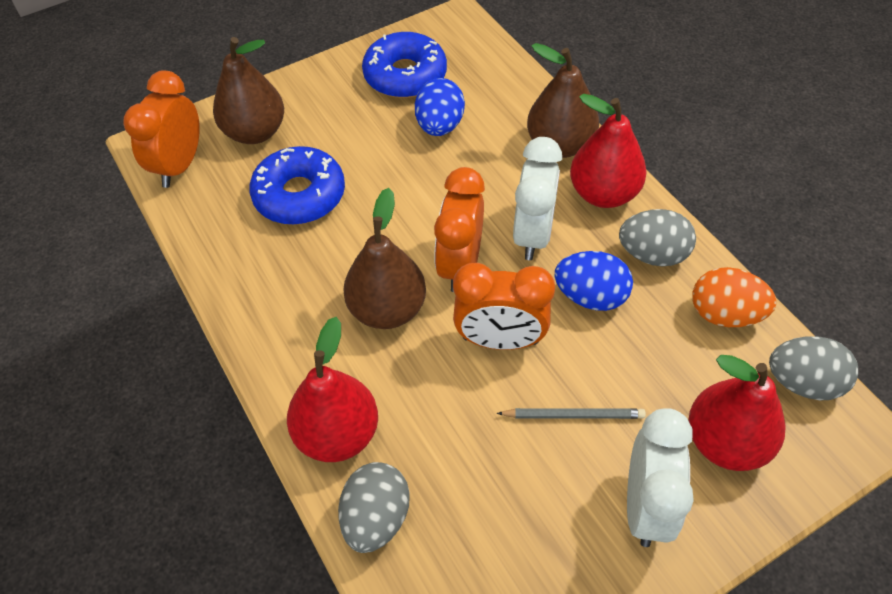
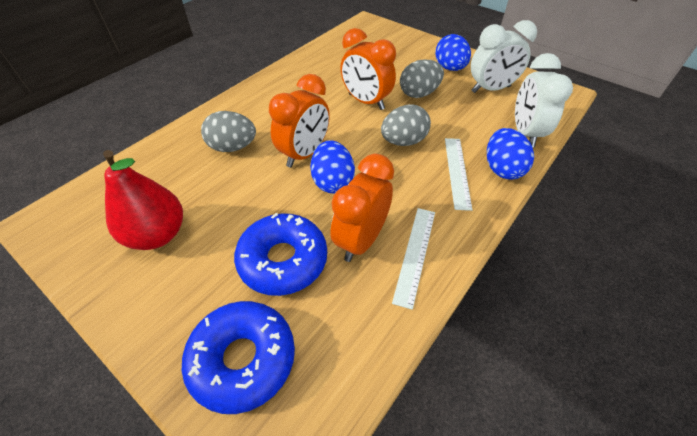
blue egg: [415,78,465,136] [554,251,633,311] = 2 -> [310,140,355,194] [435,34,471,71] [487,128,534,180] = 3
brown pear: [213,37,284,144] [343,188,426,329] [527,43,599,158] = 3 -> none = 0
grey pencil: [497,408,646,419] = 1 -> none = 0
orange egg: [692,267,776,327] = 1 -> none = 0
red pear: [287,317,378,462] [570,94,647,208] [688,355,785,471] = 3 -> [103,150,183,250] = 1
white ruler: none = 0 -> [392,208,435,310] [445,138,472,211] = 2

